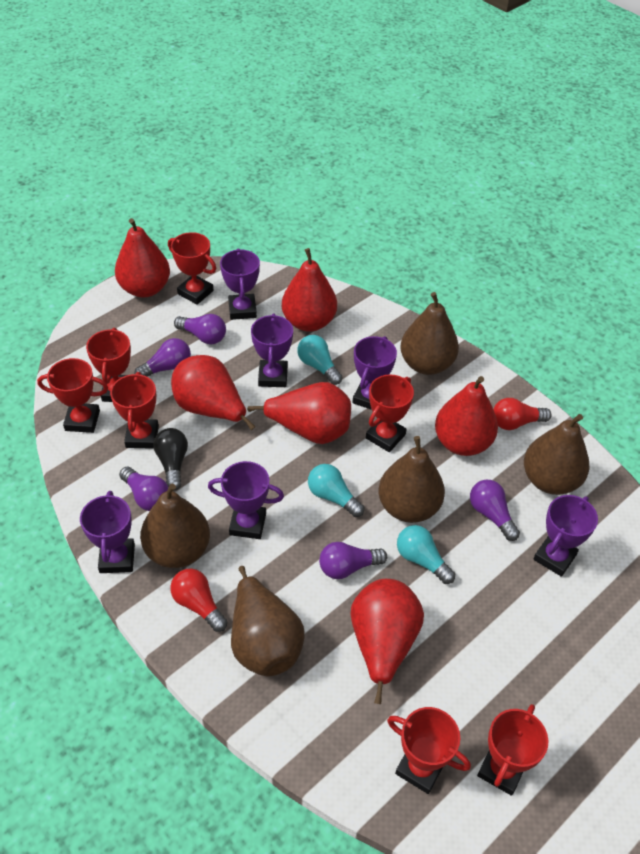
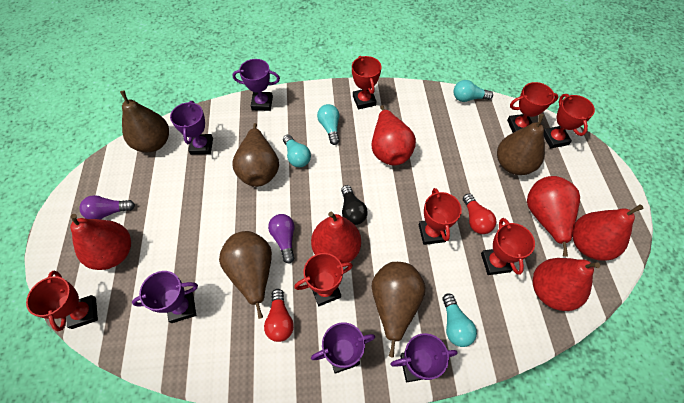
purple light bulb: [119,467,169,511] [134,338,191,377] [174,314,226,344] [319,542,387,579] [470,480,520,541] = 5 -> [79,195,135,219] [268,214,295,264] = 2
purple trophy: [80,491,135,573] [208,461,284,539] [220,249,260,320] [251,314,293,387] [352,336,397,410] [533,495,598,577] = 6 -> [132,271,198,323] [170,101,213,155] [232,59,280,111] [311,322,375,374] [390,333,458,382] = 5
turquoise light bulb: [297,335,343,385] [308,464,364,517] [397,525,455,584] = 3 -> [283,135,311,167] [317,104,339,145] [442,293,477,347] [453,80,493,102] = 4

